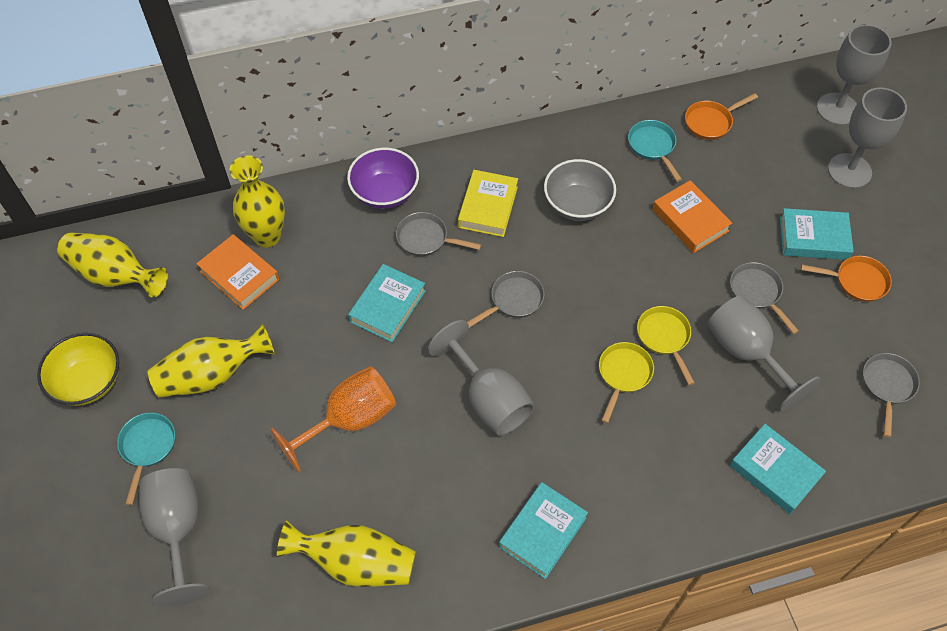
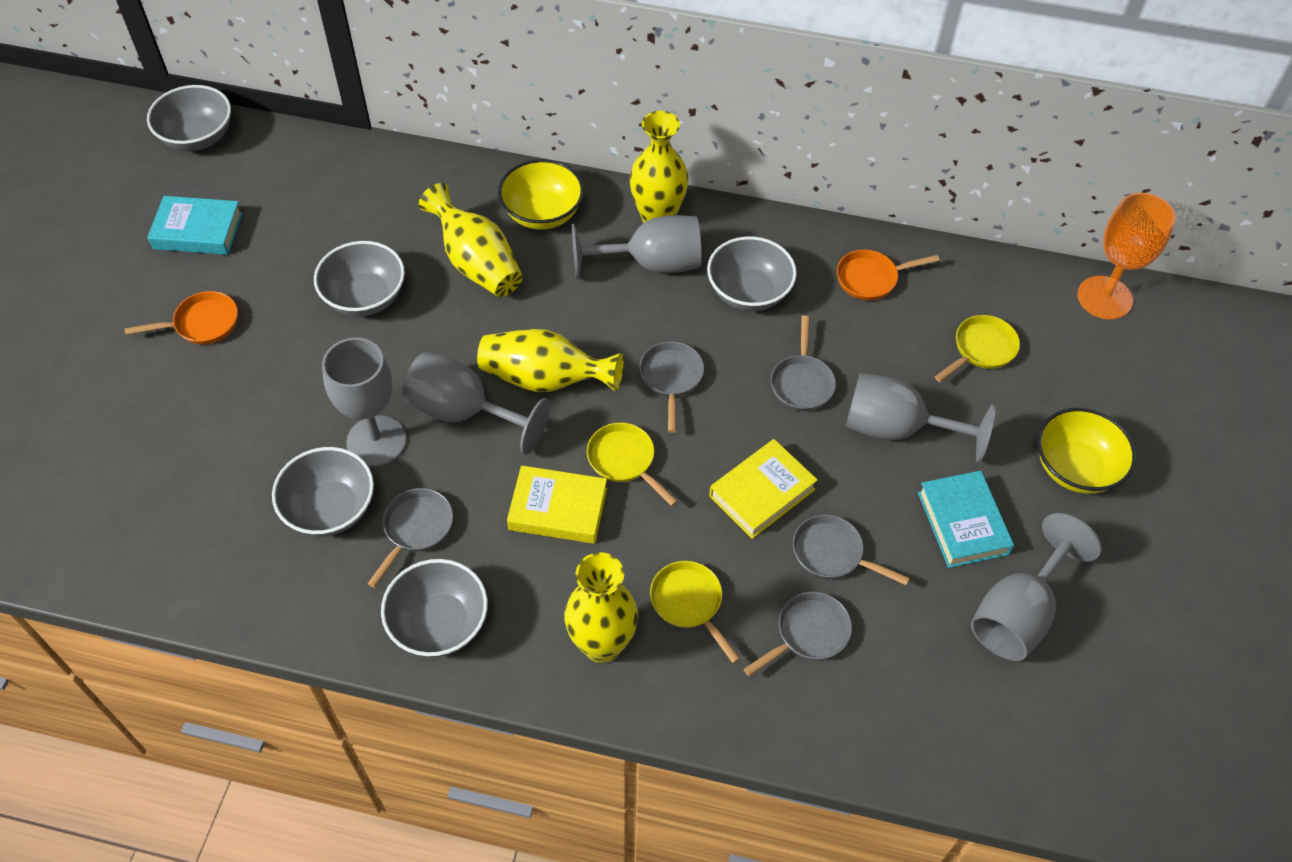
grey bowl: [544,159,616,221] = 1 -> [147,85,231,151] [272,447,374,537] [314,241,405,316] [381,559,488,657] [707,236,797,311] = 5
grey pan: [396,212,481,256] [467,271,545,328] [730,262,799,334] [863,353,920,437] = 4 -> [367,488,453,588] [639,341,704,433] [744,592,852,676] [771,316,836,411] [793,515,910,585] = 5
orange book: [196,234,279,310] [652,180,732,253] = 2 -> none = 0
purple bowl: [347,148,419,209] = 1 -> none = 0
turquoise book: [348,264,426,342] [499,482,588,579] [730,424,826,514] [780,208,854,260] = 4 -> [147,196,243,255] [918,471,1014,568] = 2
turquoise pan: [117,413,175,505] [628,120,682,182] = 2 -> none = 0
yellow book: [458,170,518,237] = 1 -> [507,466,607,544] [709,439,818,539] = 2
yellow bowl: [37,333,119,406] = 1 -> [498,159,584,230] [1037,408,1136,494] = 2
yellow pan: [599,342,654,423] [637,306,695,385] = 2 -> [587,422,678,506] [650,561,741,664] [935,315,1020,382] = 3

